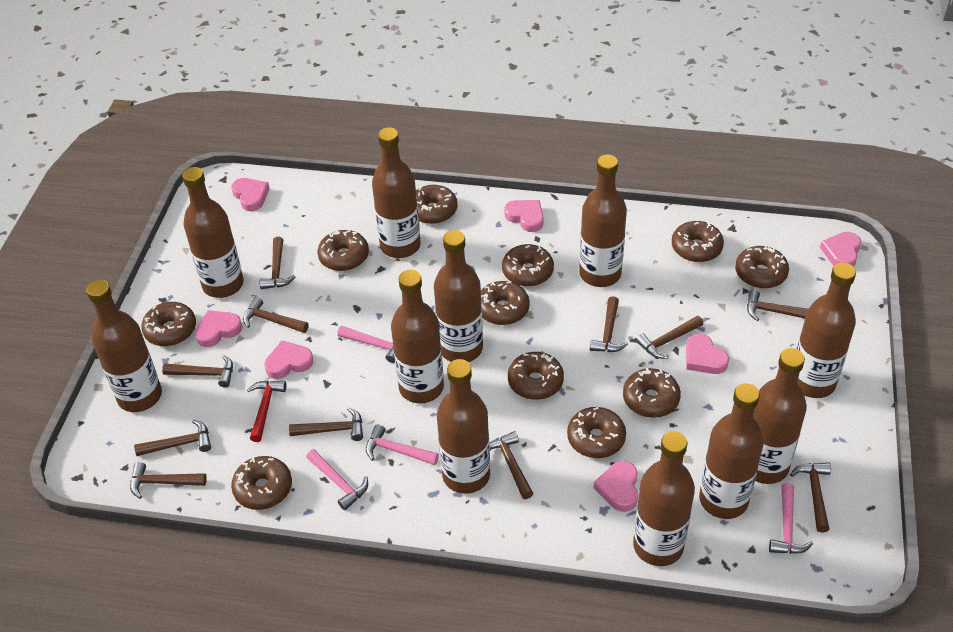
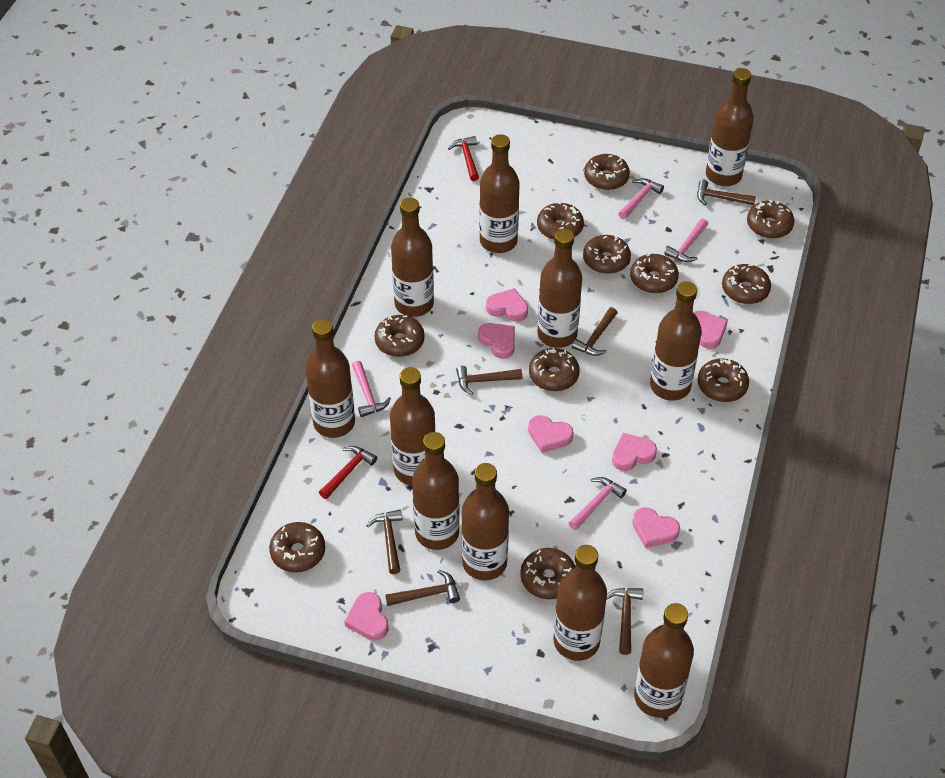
brown hammer: [130,462,207,499] [134,419,211,456] [162,355,233,388] [243,297,309,333] [260,237,295,289] [289,407,363,441] [489,431,534,499] [590,296,628,352] [636,316,703,359] [747,290,808,321] [790,462,831,532] = 11 -> [366,509,402,574] [385,570,460,606] [456,366,522,395] [572,307,618,356] [606,588,643,655] [697,179,756,205] = 6
red hammer: [247,380,286,442] = 1 -> [319,446,377,499] [448,136,479,181] = 2

